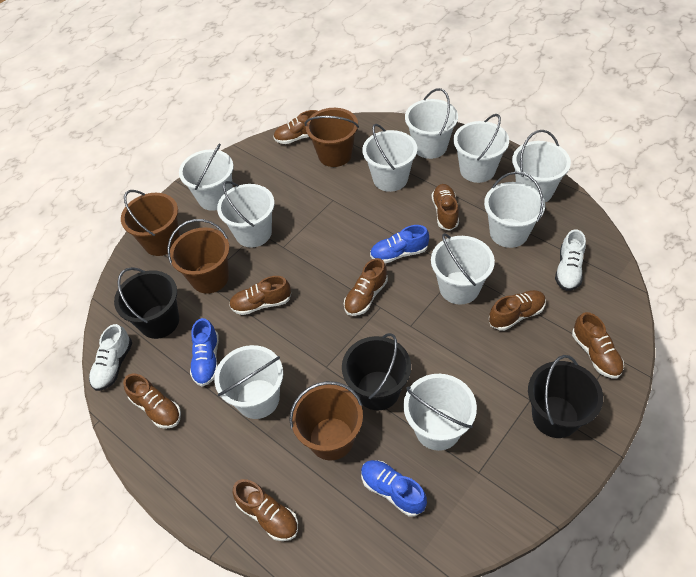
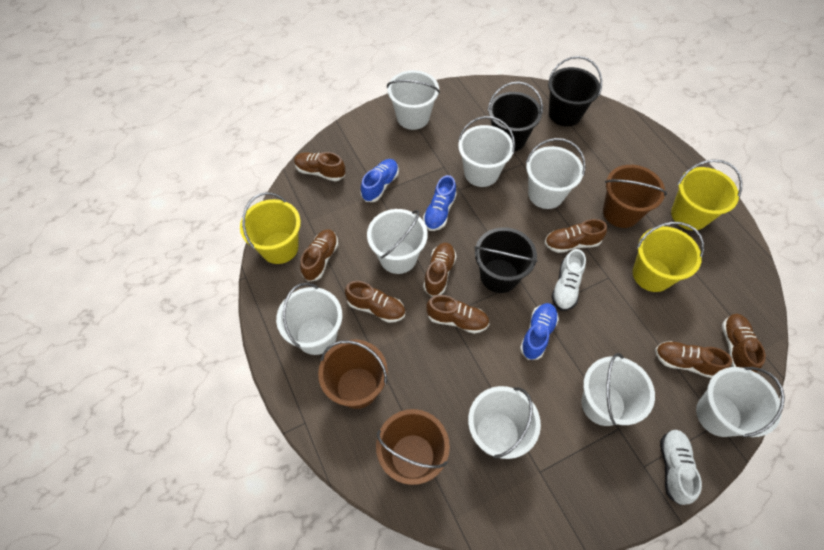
brown bucket: [121,190,180,256] [167,219,230,294] [289,381,363,461] [305,108,359,167] = 4 -> [318,339,388,409] [376,409,450,485] [603,165,667,228] = 3
white bucket: [179,143,234,211] [214,345,283,419] [217,181,274,248] [362,124,417,192] [403,374,477,451] [405,88,458,159] [431,233,495,304] [453,114,509,183] [484,172,545,248] [512,130,571,202] = 10 -> [276,283,342,355] [367,209,428,274] [387,70,440,130] [458,116,515,187] [468,386,541,459] [526,138,586,209] [581,353,655,426] [696,367,785,438] = 8
yellow bucket: none = 0 -> [240,192,301,264] [633,222,704,292] [671,159,742,230] = 3

